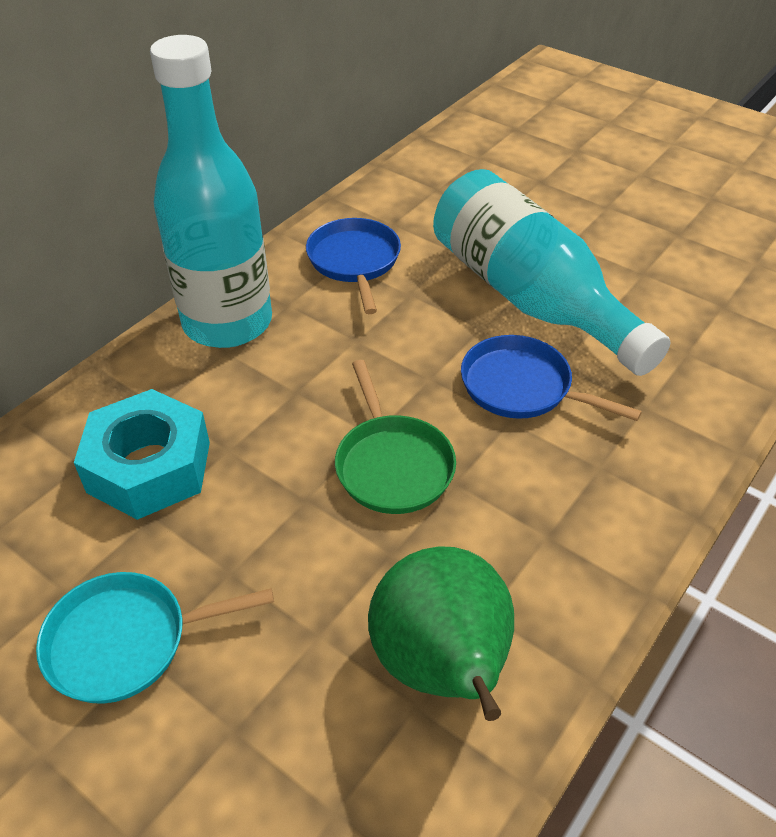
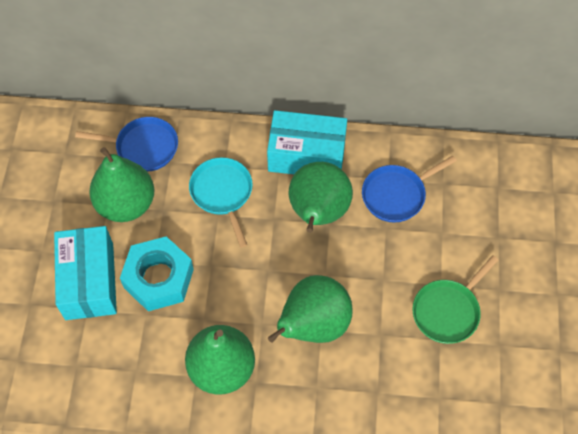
green pear: [368,546,514,721] = 1 -> [89,147,154,222] [185,325,255,395] [268,275,353,343] [289,162,353,233] = 4
turquoise bottle: [150,35,272,348] [433,169,670,376] = 2 -> none = 0
turquoise box: none = 0 -> [54,226,117,320] [267,110,347,174] = 2

